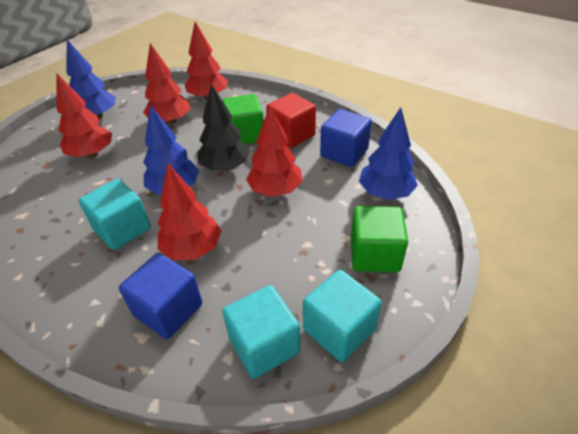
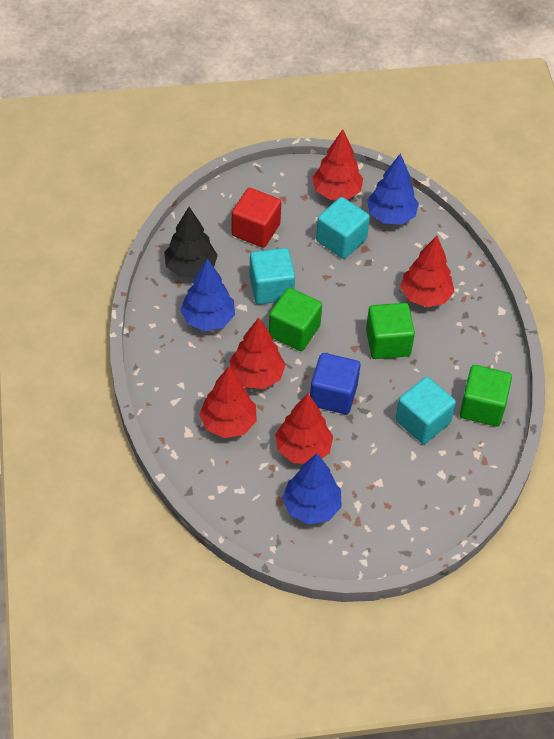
blue cube: [119,253,202,339] [320,109,372,167] = 2 -> [310,353,360,414] = 1
green cube: [222,94,264,144] [351,206,408,272] = 2 -> [269,288,322,351] [366,303,415,359] [459,365,512,427] = 3

